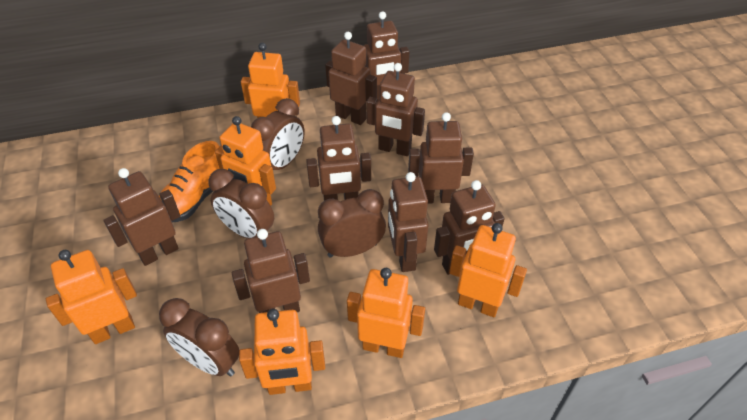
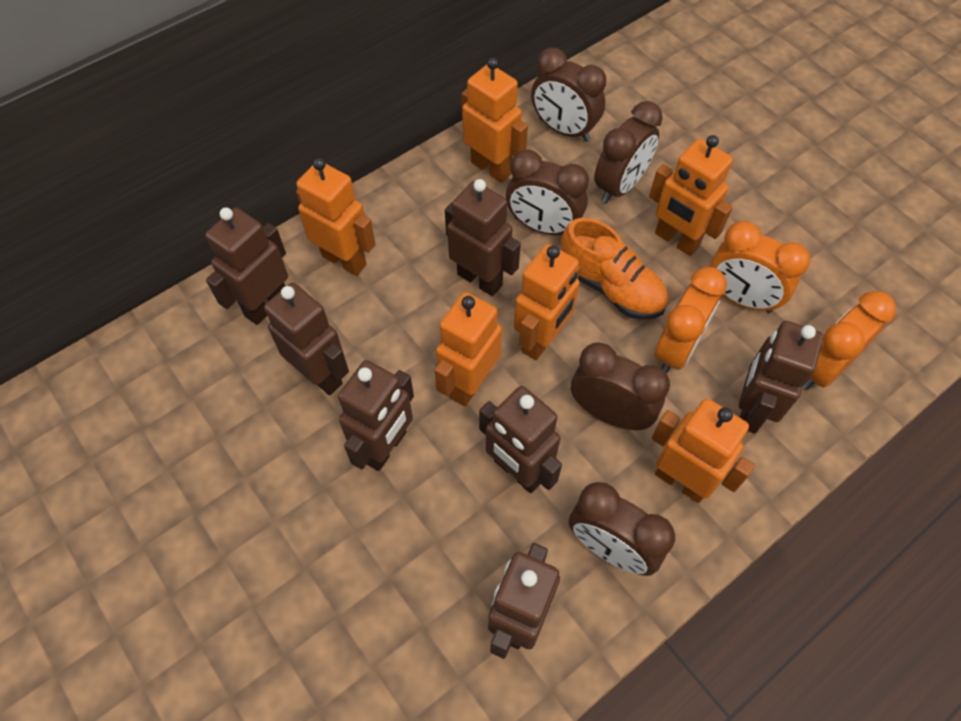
brown clock: [159,298,239,377] [208,169,274,239] [251,98,305,170] [318,189,386,258] = 4 -> [506,149,589,235] [531,48,606,142] [569,482,675,576] [571,342,670,430] [594,101,663,204] = 5
brown robot: [104,168,180,266] [232,229,310,313] [306,116,371,201] [325,32,377,125] [364,11,410,99] [367,63,425,156] [388,172,429,272] [408,112,474,204] [434,180,505,275] = 9 -> [205,207,288,325] [264,283,349,395] [338,360,414,471] [445,179,521,296] [479,386,562,493] [488,543,560,659] [739,321,823,433] = 7
orange clock: none = 0 -> [654,267,727,374] [710,221,810,313] [803,291,896,390] = 3

